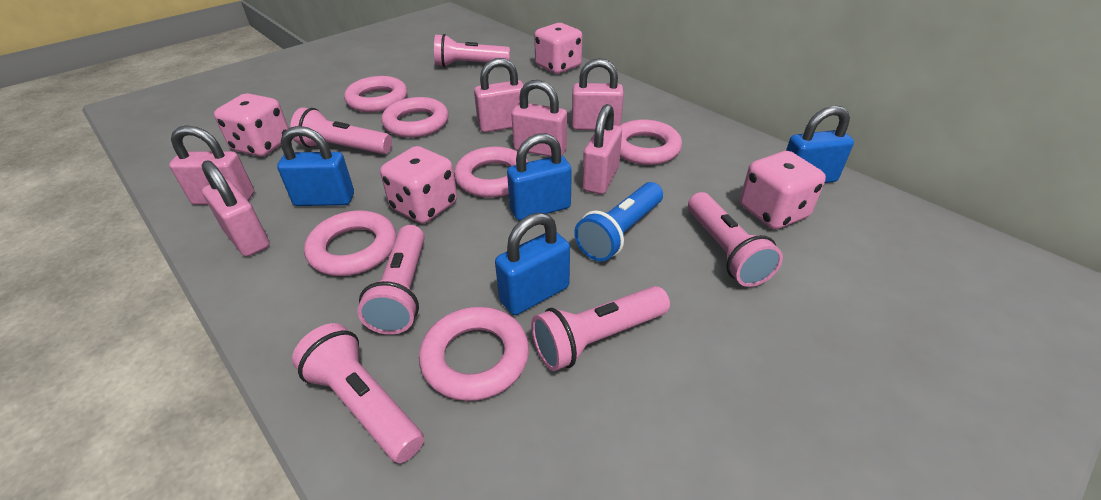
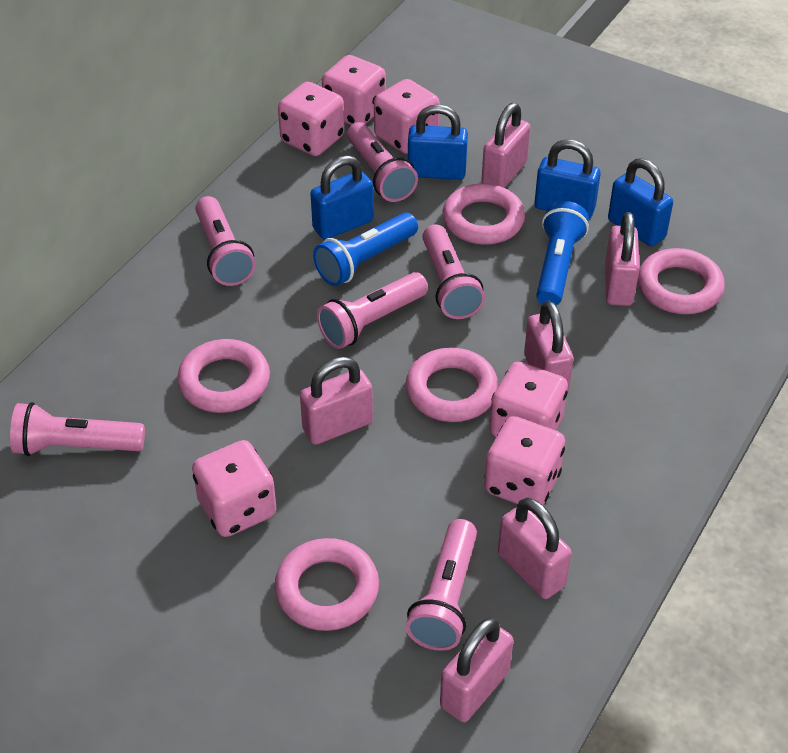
blue flashlight: [574,182,663,261] = 1 -> [313,212,418,286] [536,201,589,305] = 2
pink dice: [214,93,289,157] [380,146,457,224] [534,23,582,74] [740,151,826,229] = 4 -> [192,440,277,537] [278,82,345,156] [322,55,386,125] [374,79,440,154] [484,416,565,505] [489,362,568,437] = 6
pink ring: [304,210,397,276] [344,76,407,112] [382,97,449,138] [419,307,529,401] [454,146,528,198] [619,119,682,165] = 6 -> [177,339,270,413] [274,538,379,631] [406,348,498,422] [442,183,525,245] [637,248,725,314] = 5

